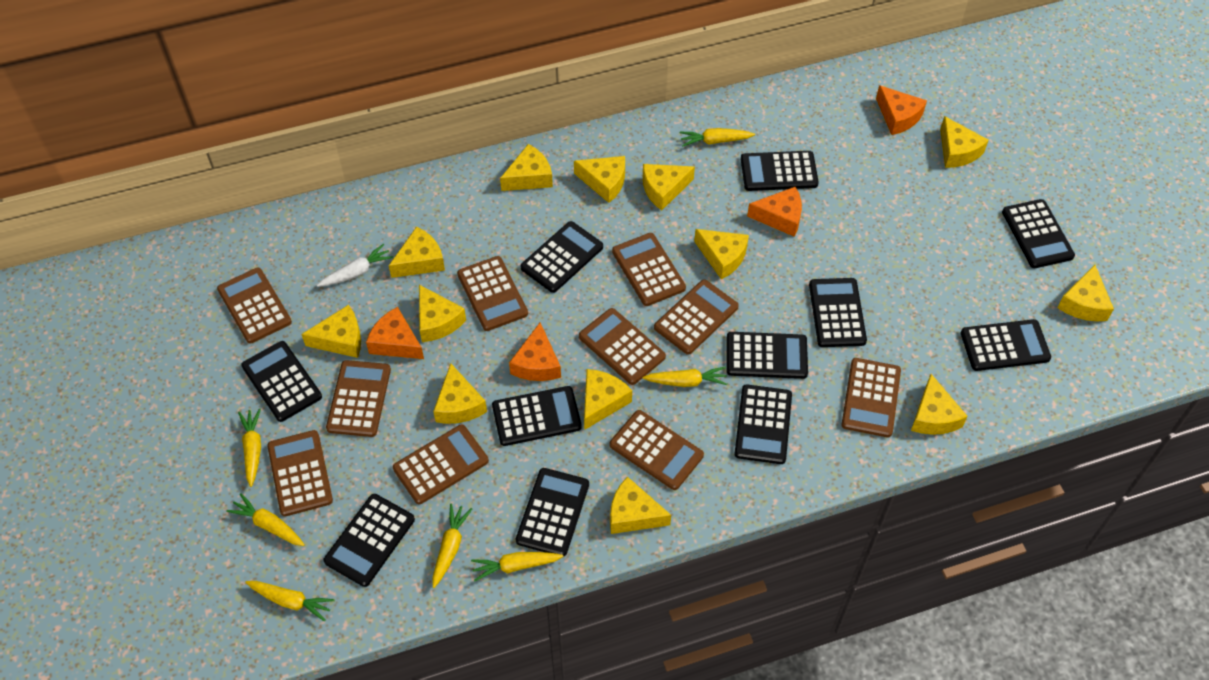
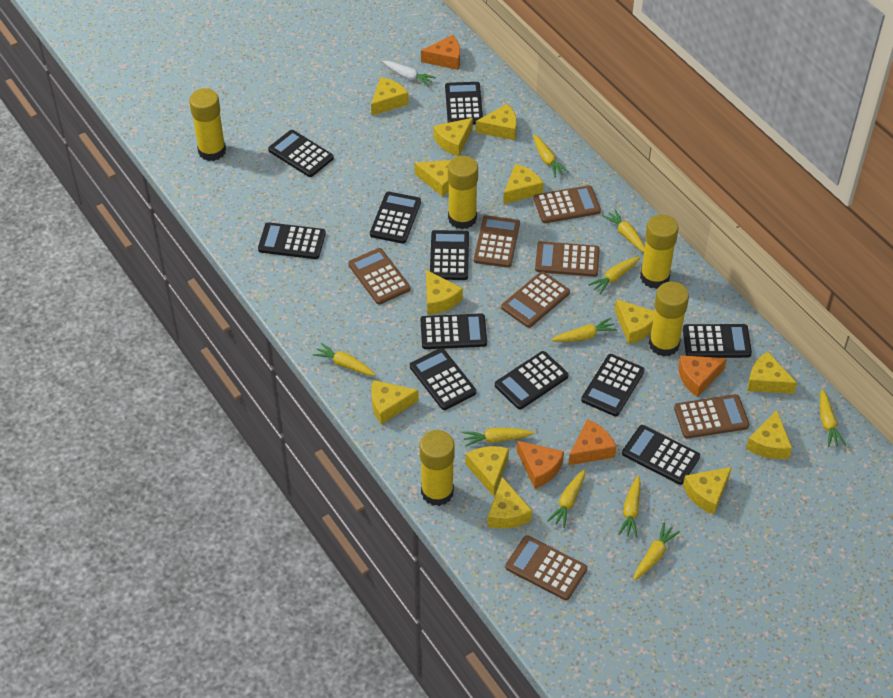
brown calculator: [217,268,292,344] [267,430,333,517] [326,360,391,437] [393,424,489,504] [457,256,528,331] [579,308,666,385] [610,410,704,490] [612,233,686,306] [654,279,739,355] [841,358,901,437] = 10 -> [348,248,410,305] [474,215,520,268] [501,271,570,328] [505,535,587,600] [534,185,601,223] [535,241,600,277] [674,394,750,439] = 7
yellow carrot: [226,493,305,546] [238,408,261,487] [245,581,334,622] [432,503,472,588] [471,552,563,581] [643,366,728,387] [680,128,755,147] = 7 -> [313,343,376,376] [463,428,534,447] [533,135,569,177] [547,469,585,528] [551,318,617,342] [588,256,641,295] [603,209,645,252] [618,476,641,538] [633,523,680,580] [820,389,846,447] = 10
yellow glue stick: none = 0 -> [189,88,226,161] [420,430,455,506] [448,156,478,229] [640,214,679,289] [649,282,689,357] = 5

